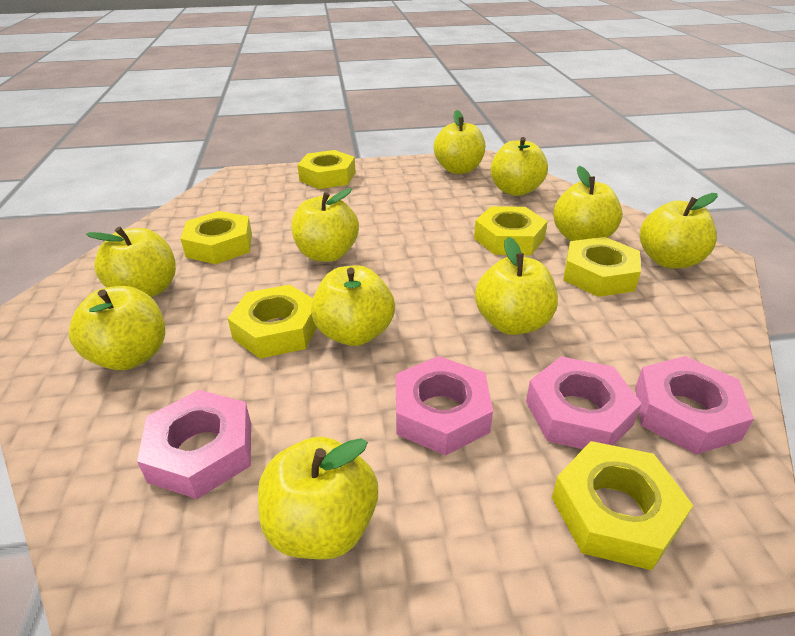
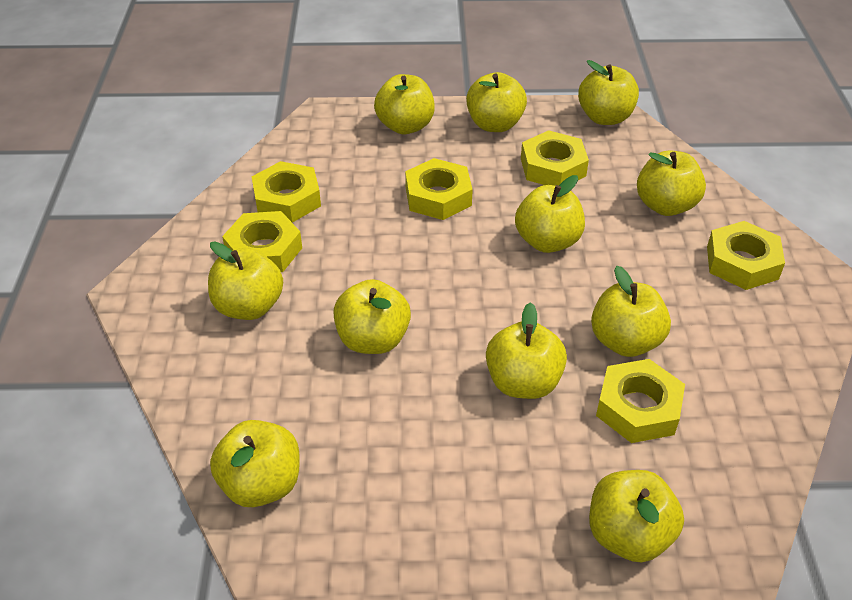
pink nut: [137,390,251,499] [395,356,493,456] [526,356,642,449] [635,356,754,455] = 4 -> none = 0
yellow apple: [69,286,165,370] [86,227,176,297] [258,437,378,559] [291,188,359,262] [311,265,395,346] [434,110,485,174] [475,237,558,335] [490,137,548,196] [553,166,622,241] [640,193,718,268] = 10 -> [208,241,283,320] [210,420,300,507] [333,279,411,354] [374,74,435,134] [466,72,527,132] [486,302,567,399] [515,175,585,253] [578,60,639,125] [589,470,684,562] [591,266,671,357] [637,150,706,216] = 11

